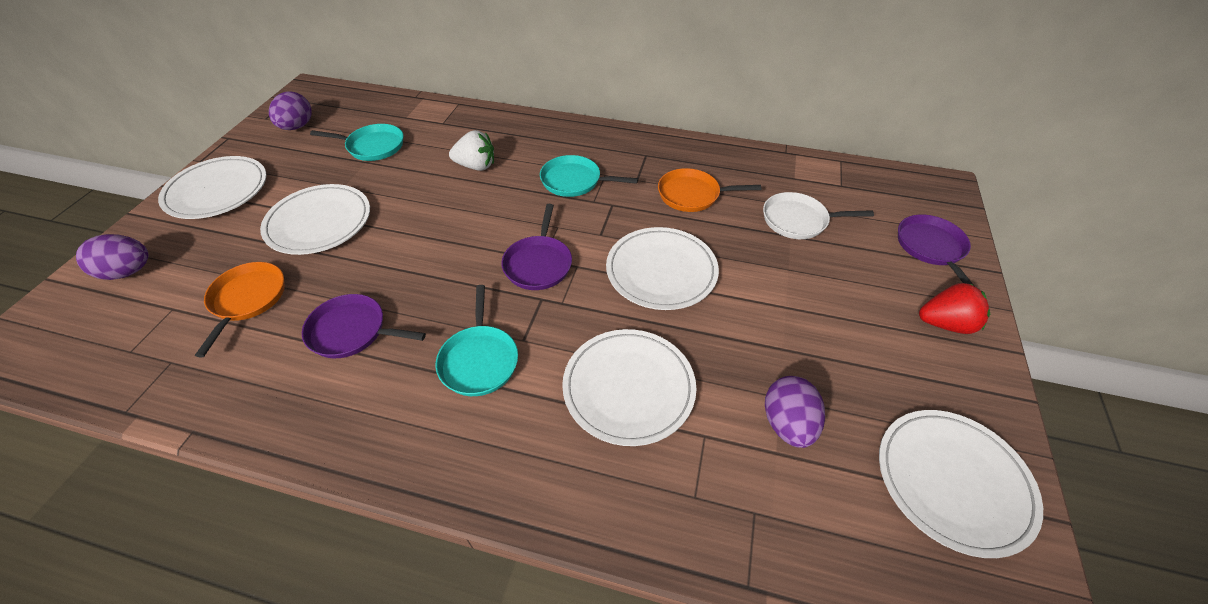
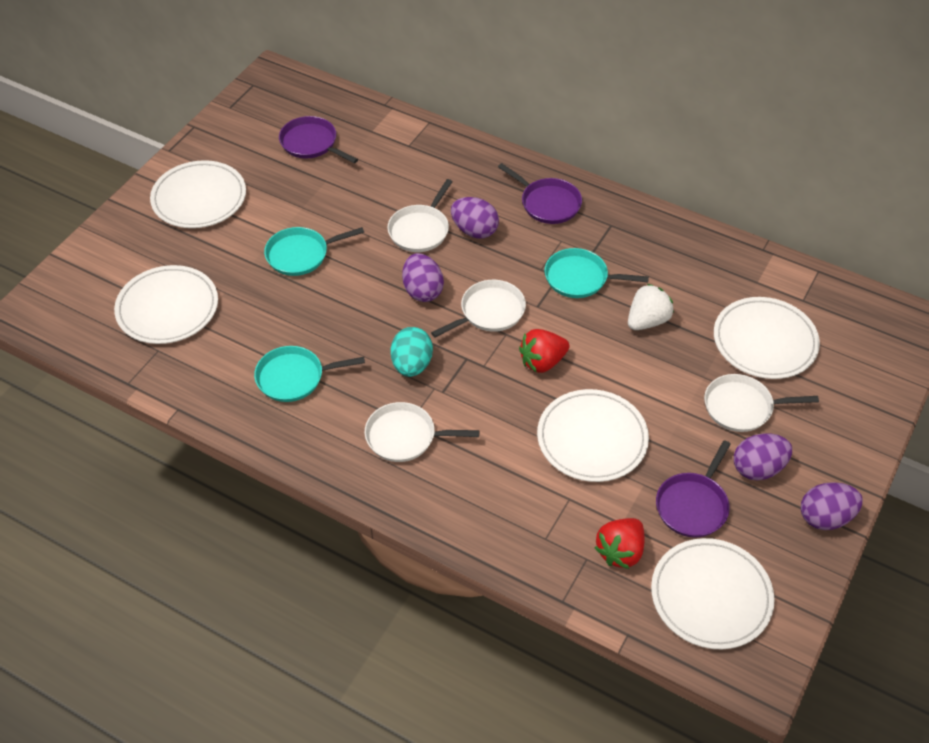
orange pan: [195,262,285,357] [658,168,761,212] = 2 -> none = 0
purple egg: [76,234,148,280] [269,91,312,130] [765,376,825,448] = 3 -> [402,253,444,302] [451,197,499,238] [734,434,792,480] [801,482,863,530] = 4
red strawberry: [919,283,990,334] = 1 -> [519,329,569,373] [595,518,645,569] = 2
turquoise egg: none = 0 -> [391,327,433,377] = 1
white pan: [763,192,874,239] = 1 -> [365,402,479,462] [387,179,453,252] [431,280,526,338] [704,374,819,432] = 4

